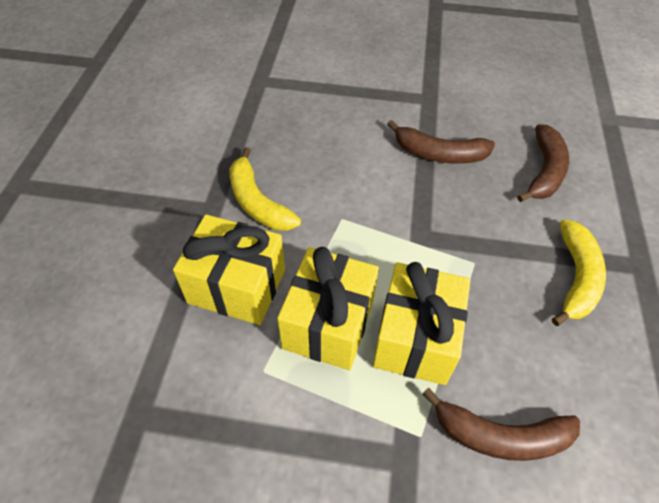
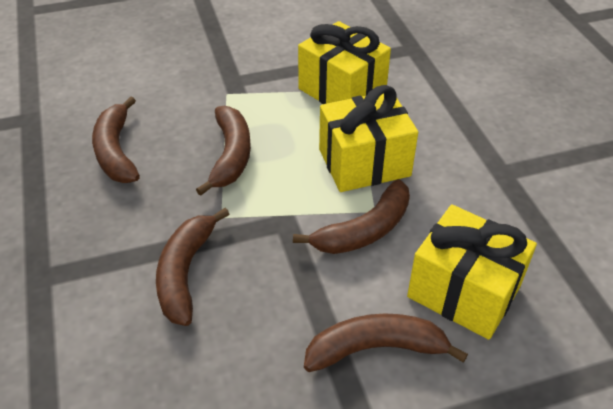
brown banana: [387,120,495,164] [423,388,580,461] [517,124,569,202] = 3 -> [92,96,140,183] [156,208,229,326] [196,106,251,196] [293,179,410,254] [304,313,468,372] = 5
yellow banana: [229,147,301,231] [552,219,606,326] = 2 -> none = 0

